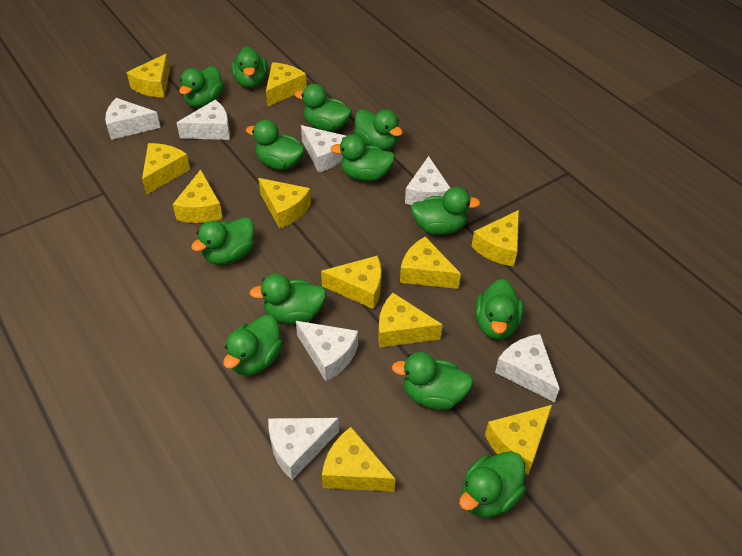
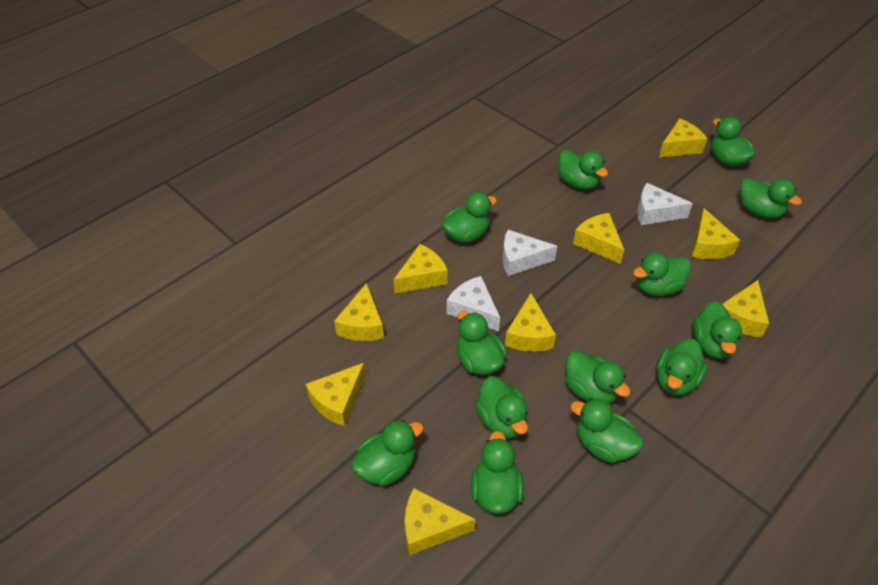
white cheese: [105,98,161,140] [177,100,230,140] [268,418,339,480] [296,321,358,381] [301,125,346,173] [405,156,450,206] [495,334,560,403] = 7 -> [447,276,500,331] [503,230,557,276] [637,183,693,225] = 3
yellow cheese: [126,54,170,97] [142,143,190,195] [172,169,223,223] [258,178,311,229] [266,62,307,107] [321,255,381,309] [322,427,395,492] [378,293,443,348] [400,236,461,289] [471,210,519,266] [485,405,552,475] = 11 -> [306,363,366,426] [334,283,384,341] [394,244,448,294] [405,488,476,555] [505,293,556,352] [573,213,624,264] [659,119,708,158] [691,208,740,259] [722,280,769,337] = 9

